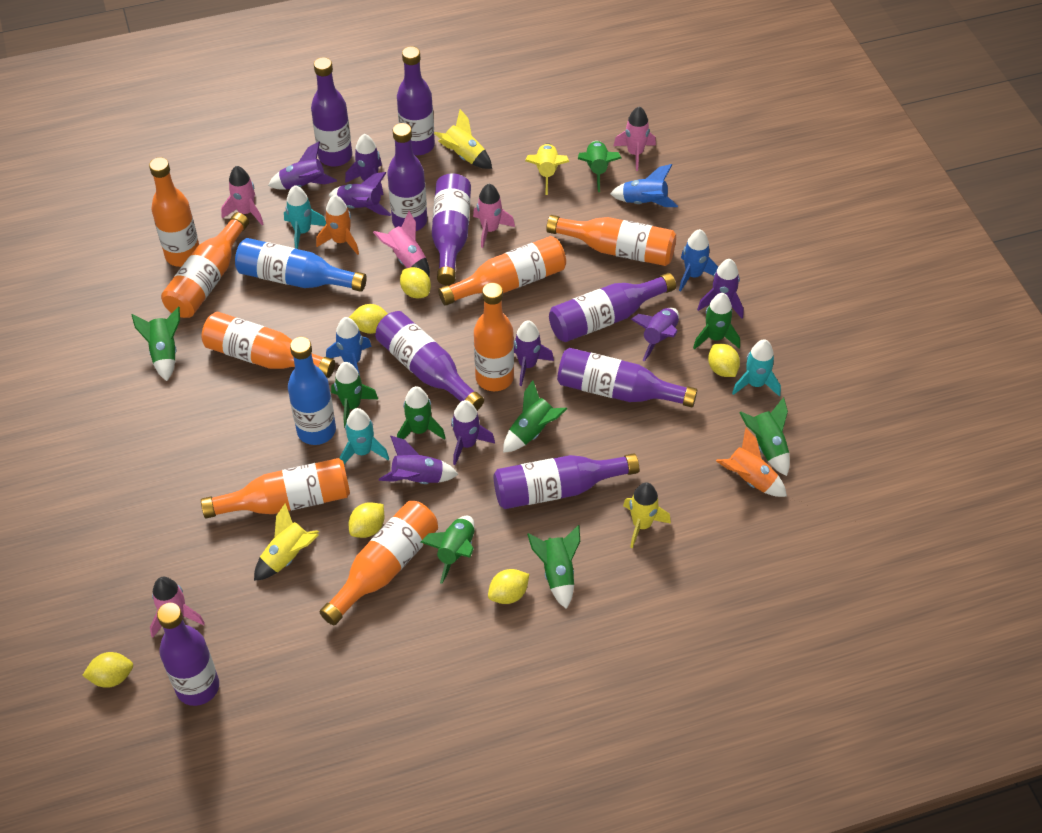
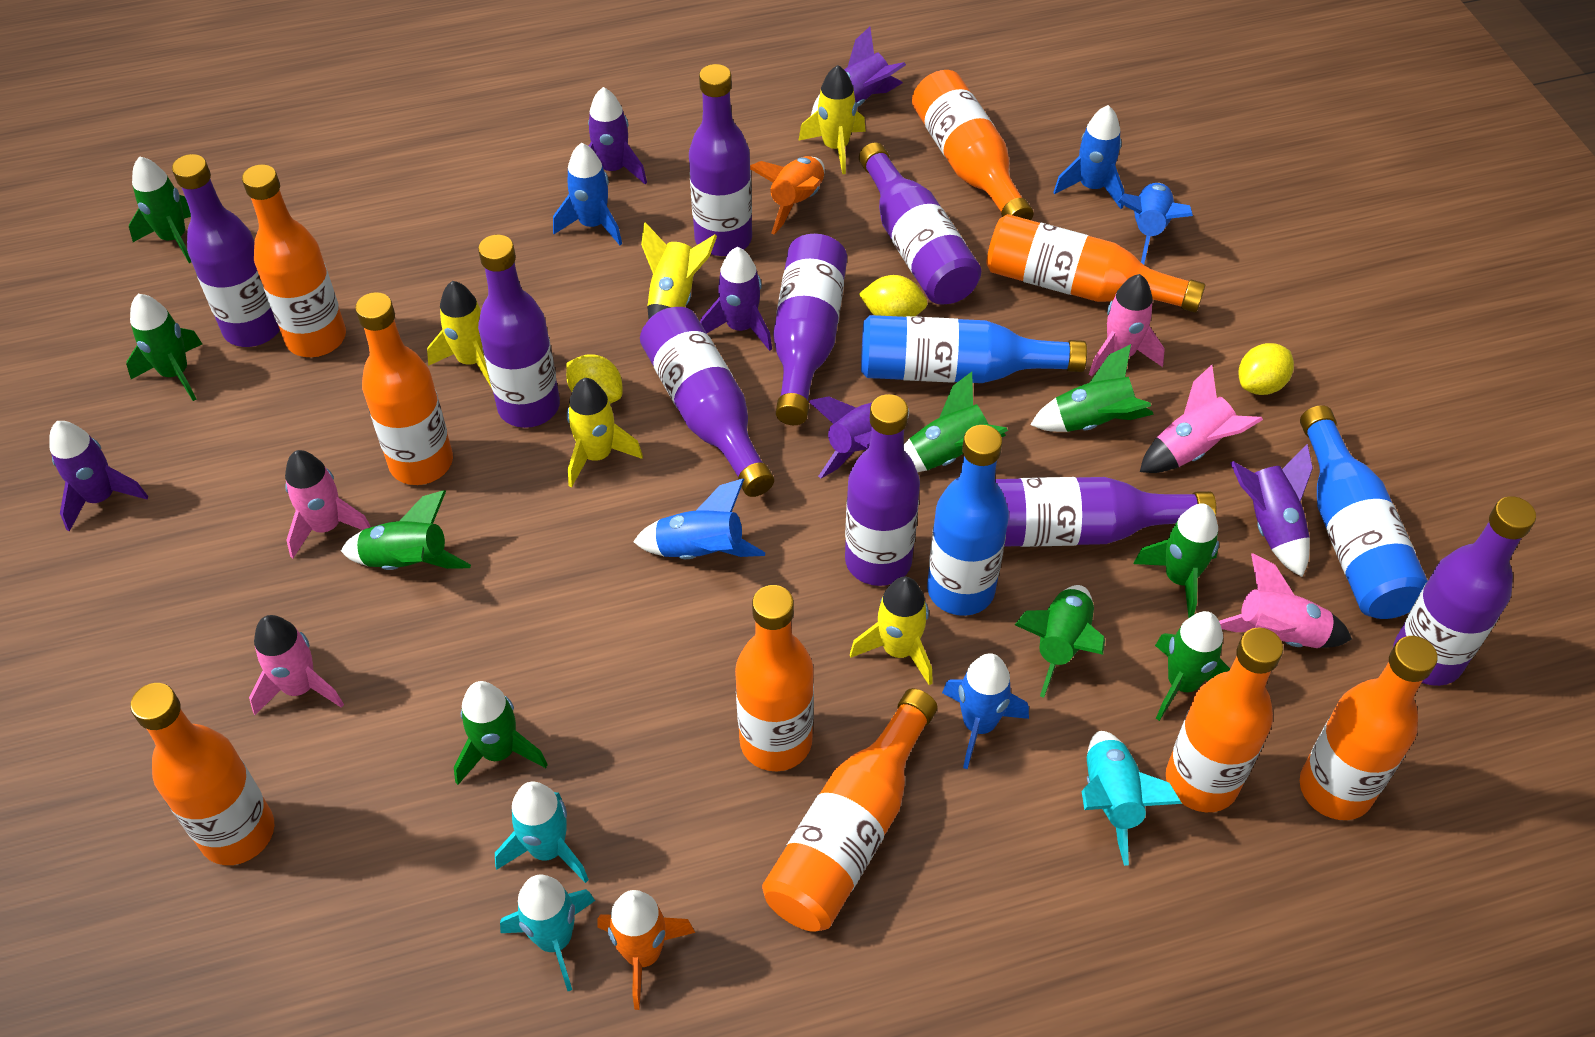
blue bottle: [235,238,367,292] [288,337,336,445] = 2 -> [861,315,1087,383] [927,425,1009,616] [1300,405,1428,619] = 3
blue rocket: [326,317,372,376] [610,164,678,207] [679,229,718,292] = 3 -> [553,143,622,245] [633,479,765,559] [942,653,1029,769] [1053,105,1124,209] [1118,183,1193,265] = 5
orange bottle: [149,157,199,267] [161,212,249,318] [201,312,335,378] [201,458,350,519] [320,501,438,625] [438,236,566,306] [474,283,514,391] [546,215,676,266] = 8 -> [130,683,274,865] [242,164,346,357] [355,292,453,485] [735,585,814,771] [762,688,938,932] [912,70,1034,220] [986,214,1205,313] [1166,627,1283,812] [1300,636,1438,820] = 9
purple rocket: [268,141,337,190] [329,172,391,216] [345,134,384,195] [379,436,458,484] [451,400,495,465] [514,320,554,386] [631,308,679,361] [697,259,743,319] = 8 -> [49,421,148,532] [588,87,647,184] [700,247,772,351] [809,396,909,479] [811,26,906,115] [1230,444,1313,577] = 6
yellow lemon: [82,652,133,688] [349,304,388,334] [349,502,384,538] [400,267,431,298] [488,569,529,604] [708,344,740,377] = 6 -> [566,355,623,404] [859,275,928,317] [1239,343,1294,395] = 3
yellow rocket: [254,503,319,581] [433,109,492,169] [525,143,569,195] [623,482,671,548] = 4 -> [427,281,491,387] [567,378,643,487] [641,222,717,319] [798,65,866,174] [850,577,933,686] = 5

